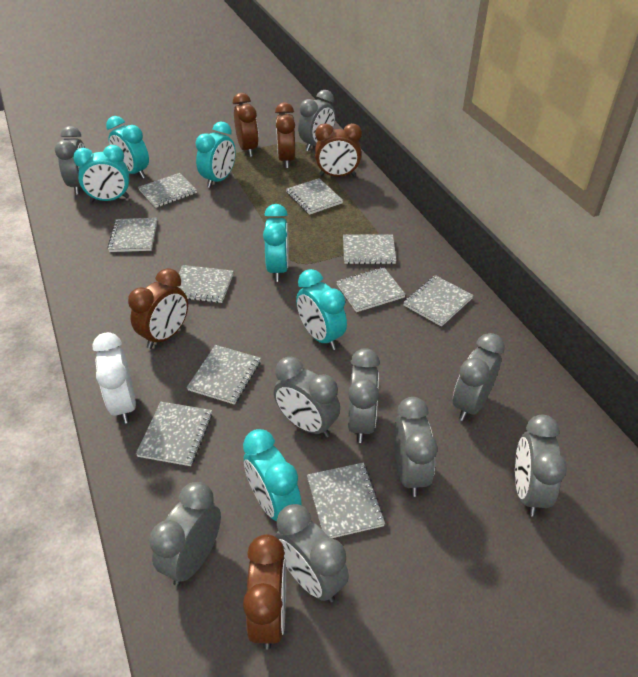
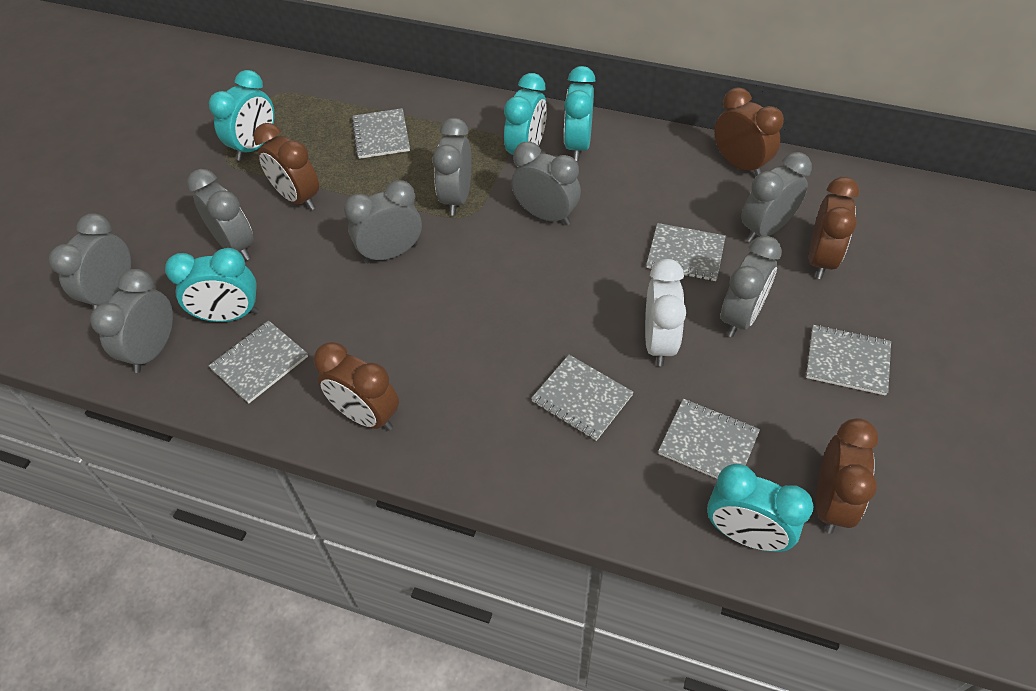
grey clock: [55,126,85,195] [149,482,221,586] [274,357,340,438] [275,504,349,603] [298,90,335,151] [348,348,380,443] [394,397,438,497] [453,333,505,421] [515,415,567,517] = 9 -> [49,213,131,311] [90,269,173,373] [187,169,254,260] [344,180,422,263] [432,118,472,216] [511,142,581,225] [721,235,782,337] [741,152,812,243] = 8
grey notebook: [107,218,157,252] [136,402,212,466] [138,173,197,208] [178,265,234,303] [187,345,261,405] [286,178,343,215] [307,463,385,538] [336,268,406,312] [343,234,396,264] [403,275,474,327] = 10 -> [209,320,308,404] [352,108,410,159] [531,355,634,441] [646,223,726,281] [658,399,760,479] [806,325,891,396] = 6
turquoise clock: [73,145,129,202] [106,116,149,179] [196,122,236,188] [243,429,302,521] [263,204,289,282] [296,269,347,350] = 6 -> [165,248,259,322] [209,70,275,161] [504,73,547,167] [564,66,596,161] [707,464,814,552] = 5

